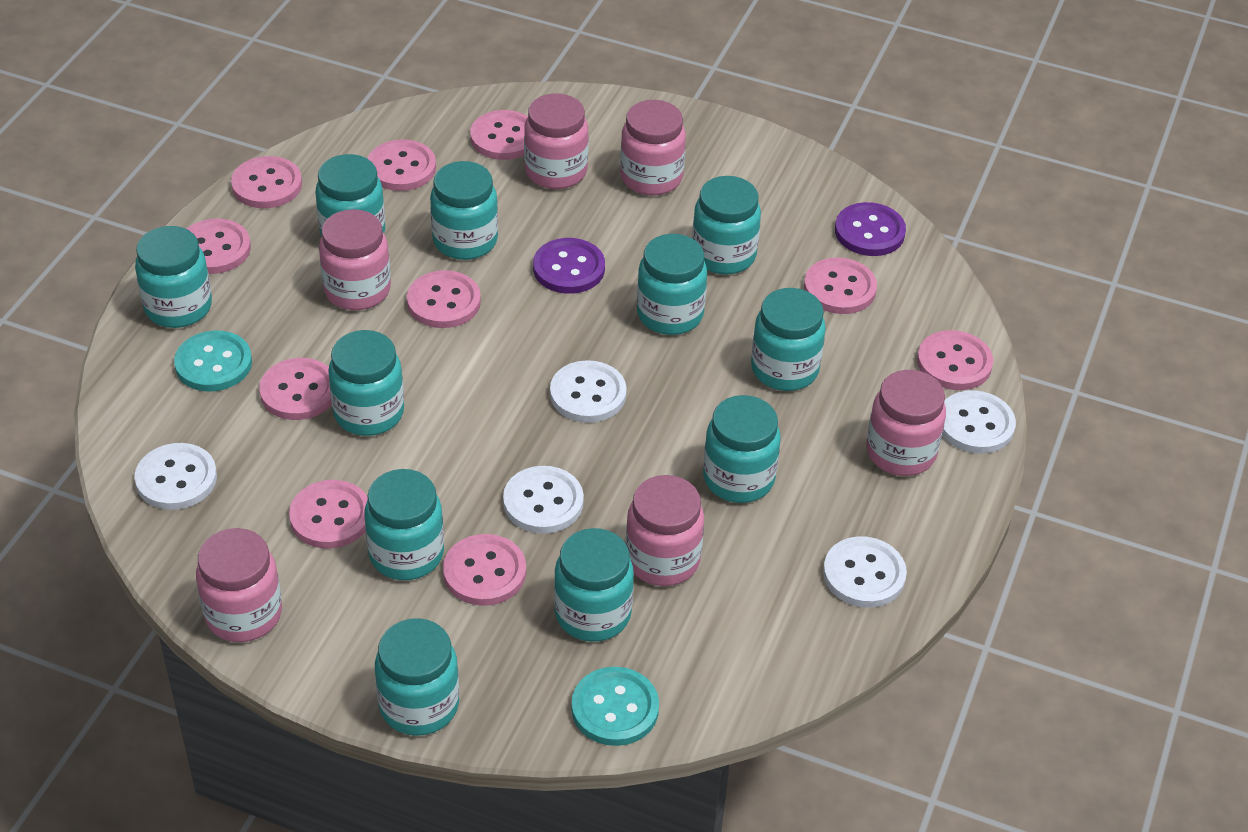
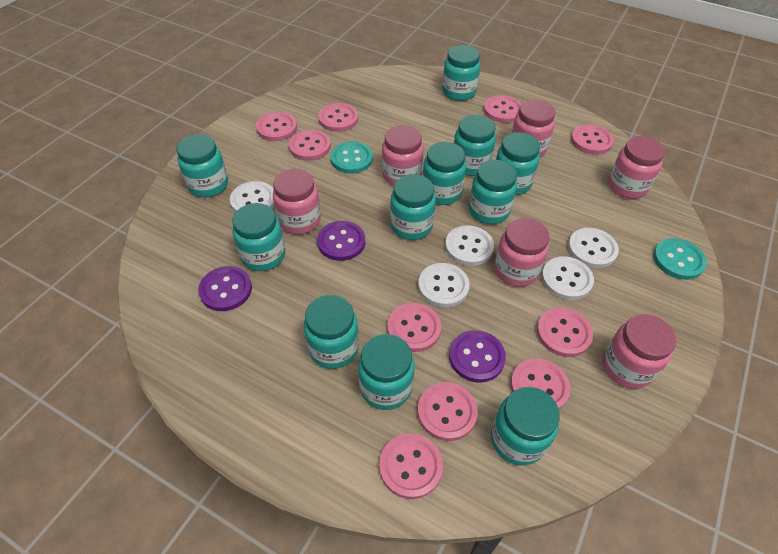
purple button: [533,238,605,294] [835,202,906,256] = 2 -> [198,266,252,311] [317,221,365,261] [449,330,506,383] = 3

